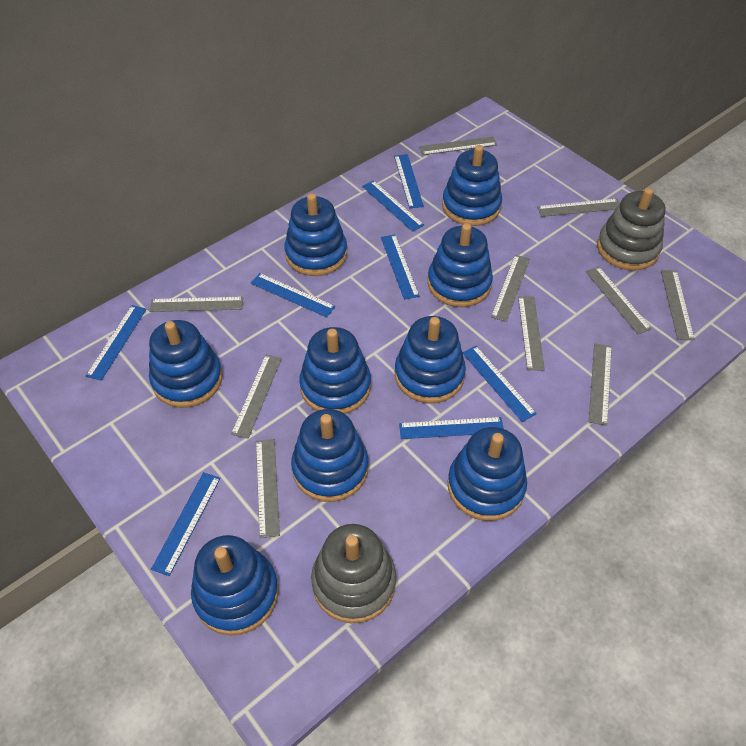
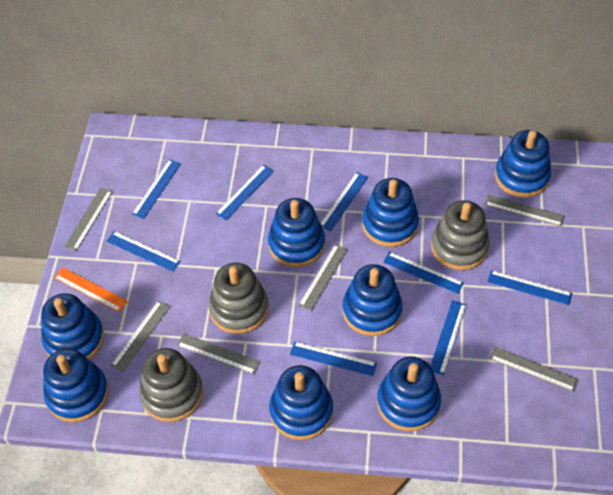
blue stacking toy: [149,320,223,408] [191,535,278,636] [284,193,347,276] [291,409,368,502] [299,327,371,414] [395,316,466,403] [428,223,493,307] [442,145,502,226] [447,427,527,521] = 9 -> [41,293,104,360] [43,349,109,422] [268,198,325,268] [269,365,333,440] [343,264,403,336] [362,178,419,247] [377,357,441,431] [495,130,551,198] = 8
grey ruler: [149,297,243,312] [231,355,282,438] [256,439,280,538] [419,137,497,155] [491,255,530,322] [518,296,545,370] [537,199,620,217] [586,267,652,334] [589,343,612,426] [661,270,695,340] = 10 -> [64,188,113,251] [111,300,171,372] [177,333,260,374] [298,244,348,311] [484,194,565,227] [490,347,579,392] = 6
grey stacking toy: [311,524,396,623] [597,188,665,271] = 2 -> [139,348,203,422] [208,263,269,334] [431,200,490,270] = 3
orange ruler: none = 0 -> [54,267,128,312] = 1

